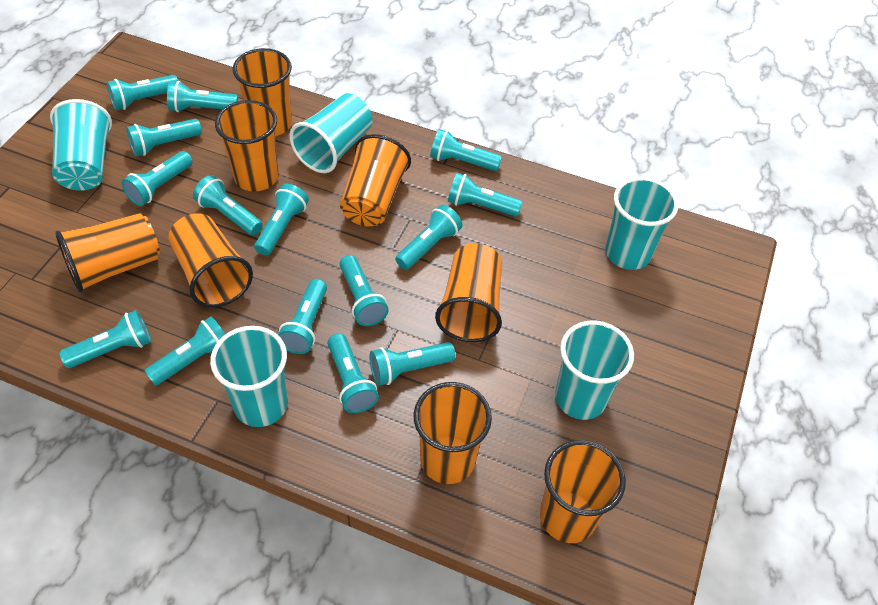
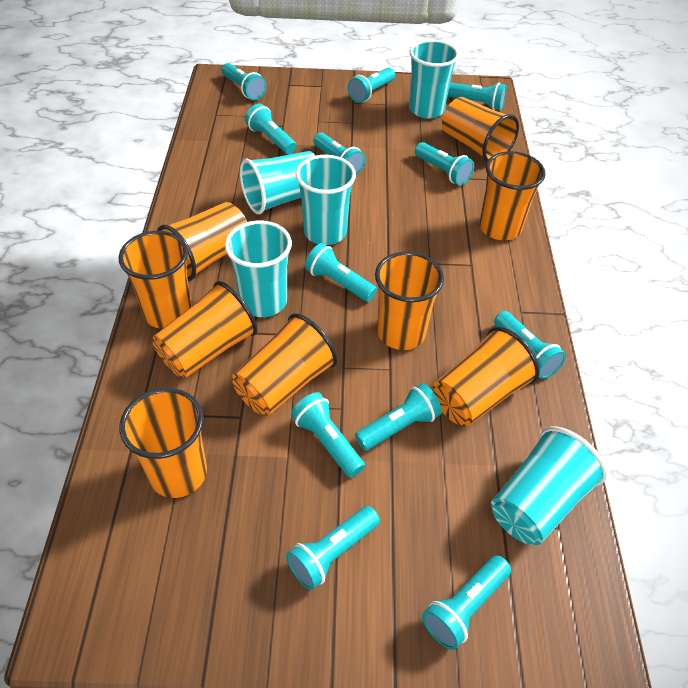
orange cup: [55,213,160,293] [168,213,253,308] [215,100,279,192] [233,48,292,136] [340,134,411,227] [413,382,492,484] [435,244,502,342] [540,440,626,543] = 8 -> [119,231,192,329] [119,388,207,498] [153,281,257,378] [157,202,247,281] [232,313,338,416] [375,251,444,350] [433,327,540,426] [442,97,519,162] [479,151,546,240] = 9
turquoise flashlight: [59,310,151,368] [107,75,178,110] [121,151,193,206] [126,119,202,156] [145,316,225,386] [167,81,238,112] [193,175,263,236] [254,184,309,256] [278,279,327,354] [328,333,379,413] [340,255,389,326] [369,342,455,386] [395,204,462,270] [430,129,502,171] [448,173,523,217] = 15 -> [222,63,266,100] [245,104,296,154] [286,506,380,590] [291,392,365,478] [305,243,377,302] [313,133,366,175] [348,68,395,103] [355,383,442,451] [415,142,474,185] [422,555,511,650] [448,83,507,110] [494,311,566,379] = 12

